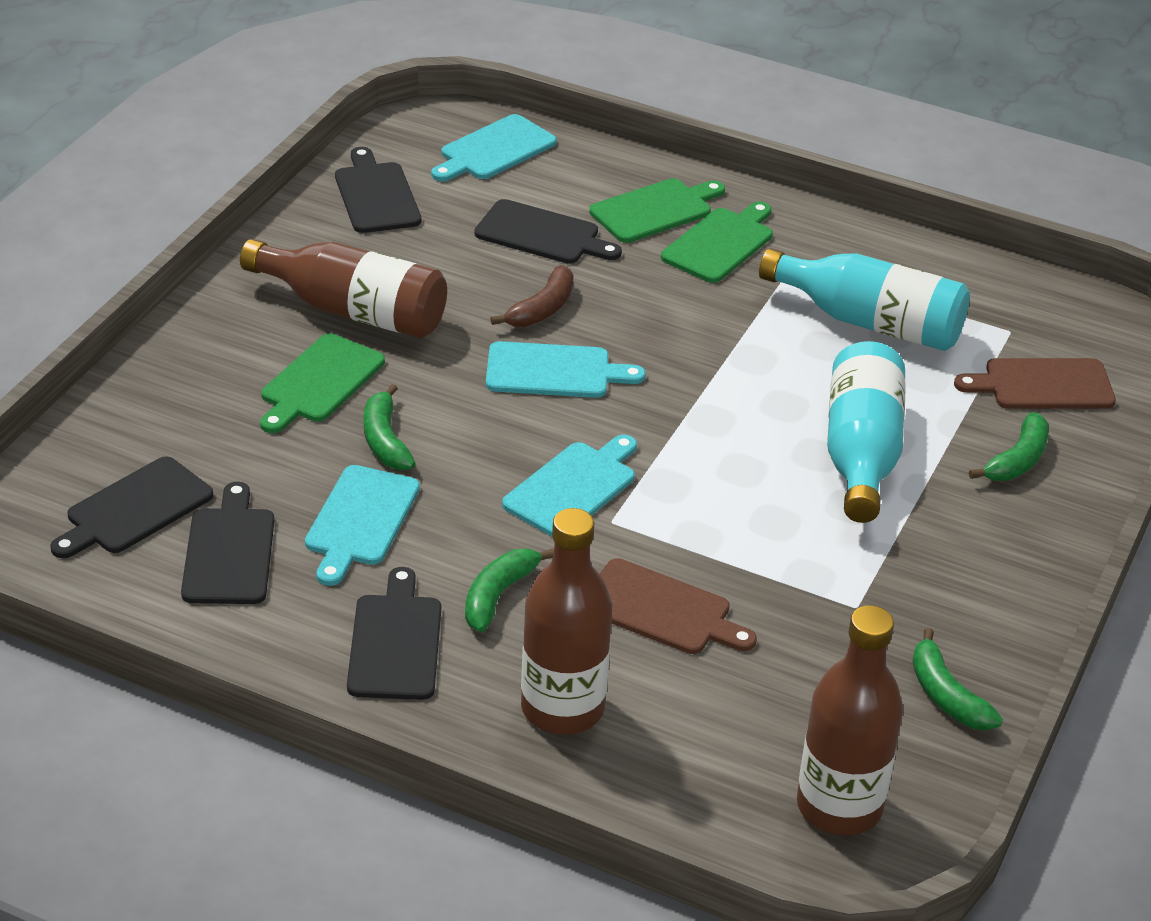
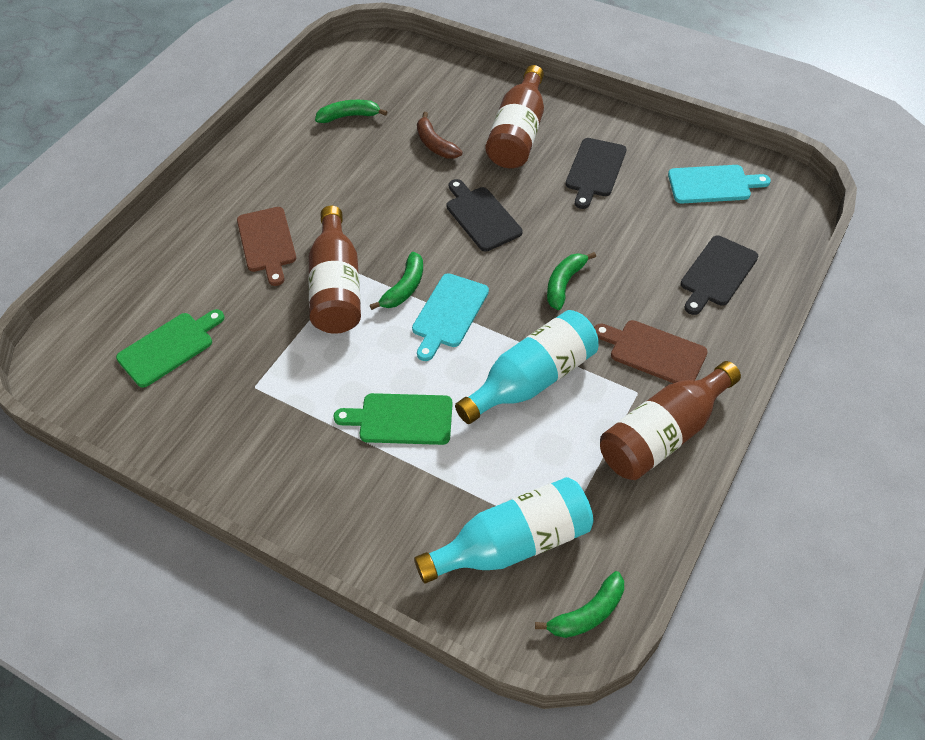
black cutting board: [50,456,213,558] [181,482,274,604] [335,147,421,233] [347,567,441,700] [474,199,622,264] = 5 -> [446,179,522,251] [566,138,626,209] [681,236,758,315] = 3
green cutting board: [260,333,385,433] [589,178,725,243] [661,201,773,283] = 3 -> [116,309,224,388] [334,393,452,445] = 2
turquoise cutting board: [305,465,420,586] [431,114,557,182] [486,341,646,398] [502,435,637,536] = 4 -> [412,273,489,361] [668,165,771,203] = 2

